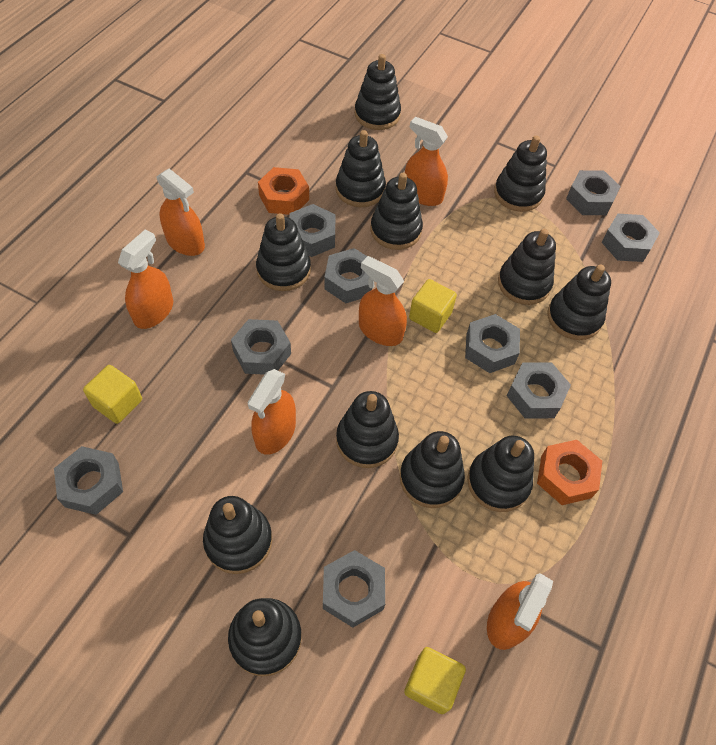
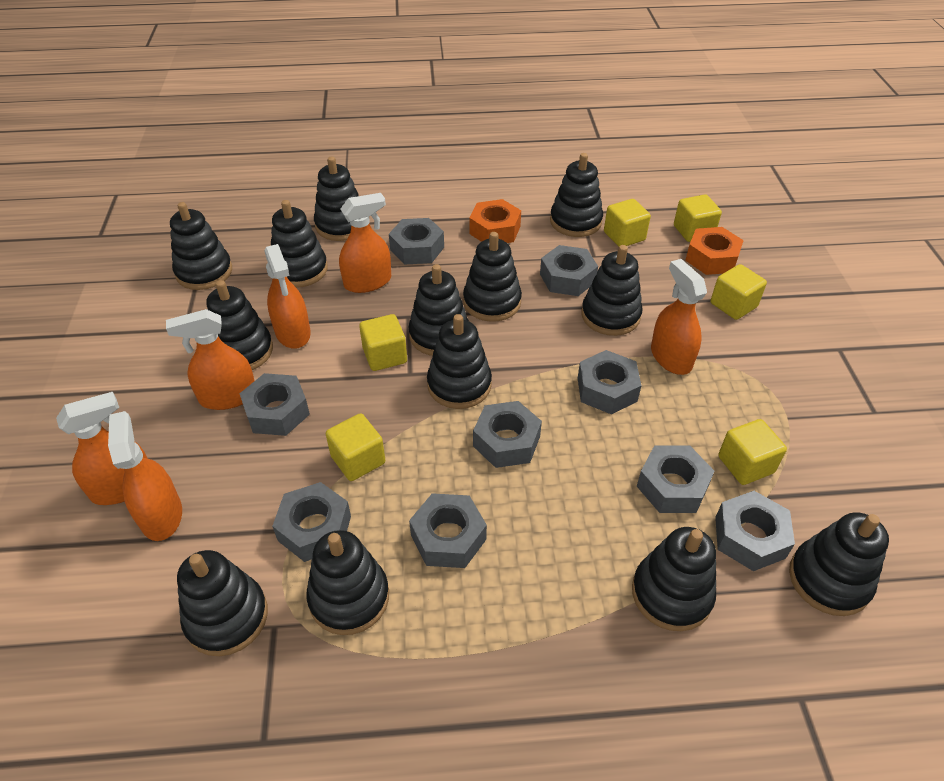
black stacking toy: [203,496,272,574] [228,598,302,677] [256,213,311,291] [336,130,386,207] [336,391,399,468] [355,54,401,130] [371,173,423,250] [400,431,465,508] [467,436,534,512] [494,136,547,212] [498,229,556,305] [548,265,611,340] = 12 -> [170,202,232,290] [177,550,268,656] [207,280,273,370] [271,200,328,288] [306,530,389,635] [314,156,359,241] [408,264,469,356] [427,314,492,409] [463,232,522,322] [550,153,603,237] [582,245,643,336] [632,527,716,631] [789,512,889,616] = 13
yellow cube: [83,365,142,424] [404,647,466,714] [409,279,457,333] = 3 -> [326,413,385,481] [359,314,407,371] [604,199,651,247] [674,194,722,242] [711,264,767,320] [718,419,787,485] = 6

